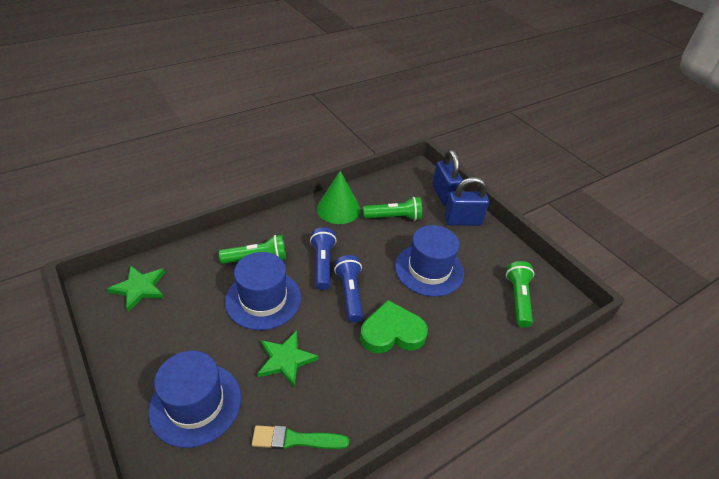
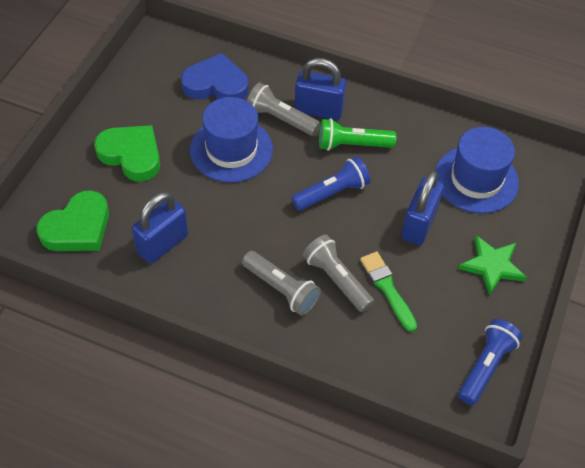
blue hat: [148,351,241,448] [225,252,301,330] [395,225,464,297] = 3 -> [190,97,273,183] [435,127,519,213] = 2
blue heart: none = 0 -> [181,53,249,99] = 1
blue padlock: [432,150,463,206] [444,177,489,226] = 2 -> [132,192,188,264] [295,58,346,120] [401,170,444,245] = 3
green cone: [317,171,361,224] = 1 -> none = 0
green flashlight: [219,235,286,264] [363,197,422,221] [506,261,534,328] = 3 -> [319,118,396,151] = 1
green heart: [360,300,428,354] = 1 -> [37,190,109,251] [94,125,160,181] = 2
green star: [107,266,165,312] [257,331,318,388] = 2 -> [458,235,527,296] = 1
grey flashlight: none = 0 -> [242,251,321,316] [247,83,320,136] [303,235,374,312] = 3

